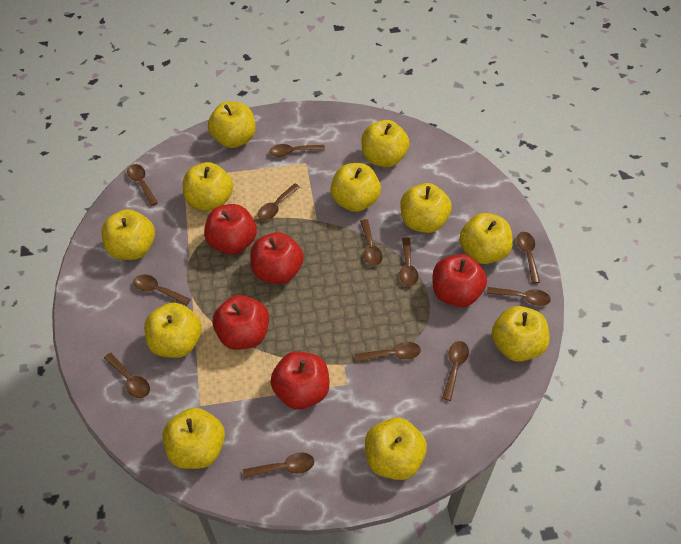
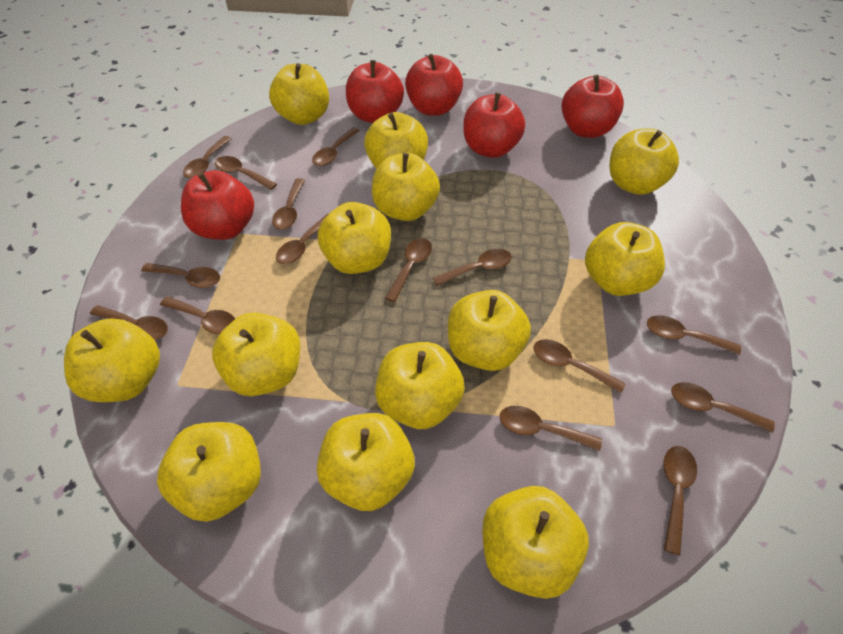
brown spoon: [104,353,150,398] [127,164,158,206] [134,274,191,306] [243,452,314,479] [258,184,300,220] [270,144,325,157] [355,342,421,362] [360,219,383,266] [400,237,418,286] [442,341,469,401] [487,287,551,306] [516,232,540,283] = 12 -> [90,305,168,340] [141,263,220,288] [160,296,235,334] [183,136,232,178] [215,156,277,190] [272,178,305,230] [276,214,328,264] [312,127,360,166] [385,238,432,302] [433,249,512,286] [500,406,602,451] [533,339,625,393] [647,315,741,355] [663,446,697,555] [671,382,775,433] = 15
yellow apple: [101,209,155,260] [144,303,202,358] [162,408,225,469] [183,162,233,211] [208,101,256,148] [330,163,381,212] [361,120,410,167] [365,418,427,480] [400,183,452,233] [459,213,513,264] [491,306,550,362] = 11 -> [64,318,160,402] [157,422,261,522] [212,312,300,396] [269,63,329,125] [317,413,415,511] [318,202,391,274] [364,112,428,168] [372,153,440,221] [375,342,465,429] [448,290,531,371] [482,486,589,599] [585,222,665,296] [609,129,679,195] = 13

